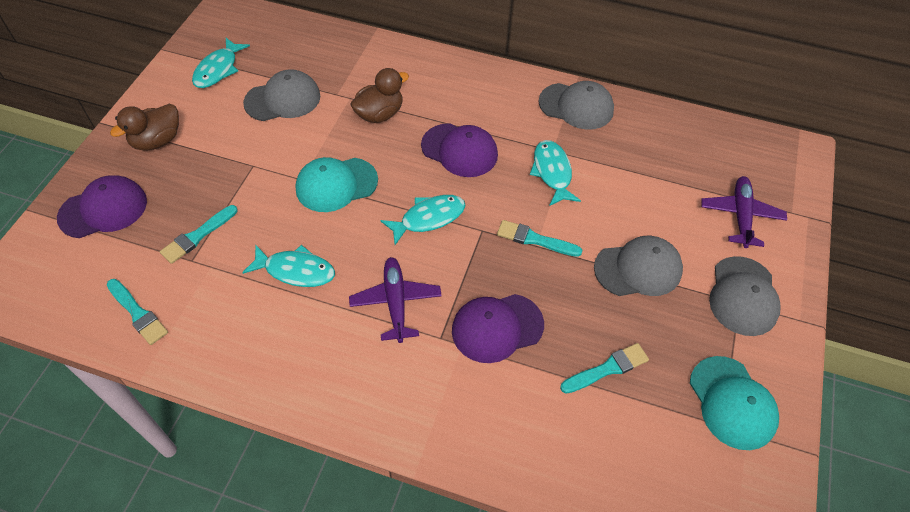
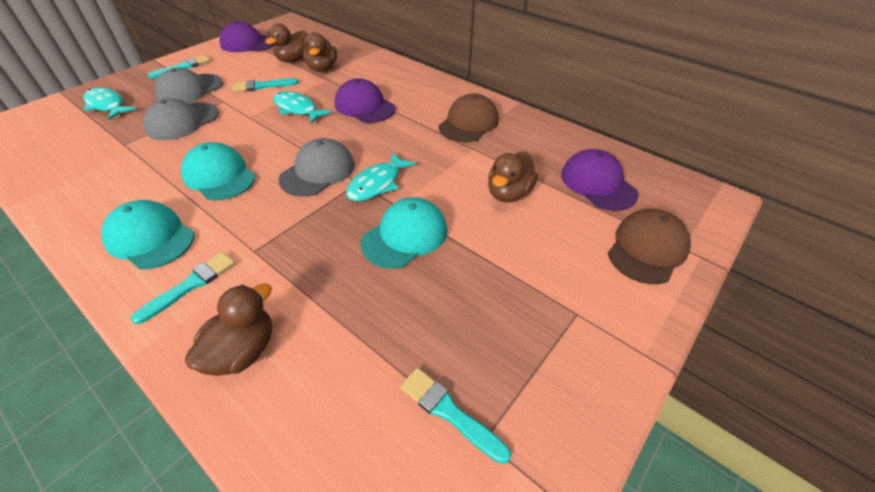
brown cap: none = 0 -> [439,93,499,142] [608,209,691,284] = 2
brown duck: [110,104,179,151] [350,68,409,123] = 2 -> [185,283,272,376] [265,23,308,62] [303,32,337,72] [488,152,538,203] = 4
grey cap: [243,69,320,121] [538,81,614,130] [594,236,683,296] [709,256,781,336] = 4 -> [143,98,219,140] [155,68,223,103] [279,138,355,197] = 3
purple plane: [349,257,442,343] [701,176,787,248] = 2 -> none = 0
turquoise cap: [296,157,378,212] [690,356,779,450] = 2 -> [101,200,194,269] [181,142,256,201] [361,197,448,269] = 3
turquoise fish: [192,38,250,88] [242,245,335,287] [380,195,466,245] [530,140,581,206] = 4 -> [83,87,136,120] [273,91,332,124] [346,152,416,201] = 3

